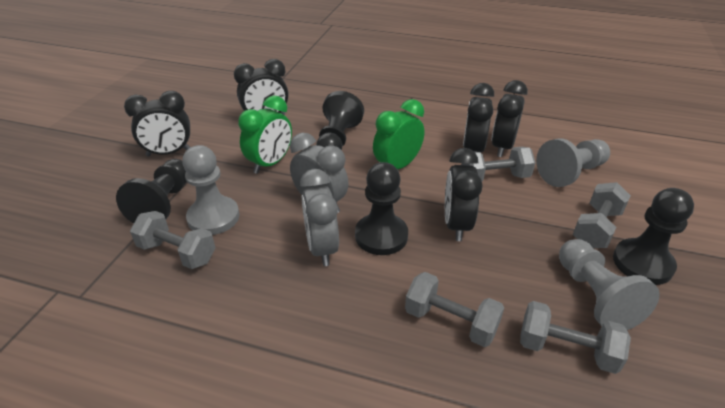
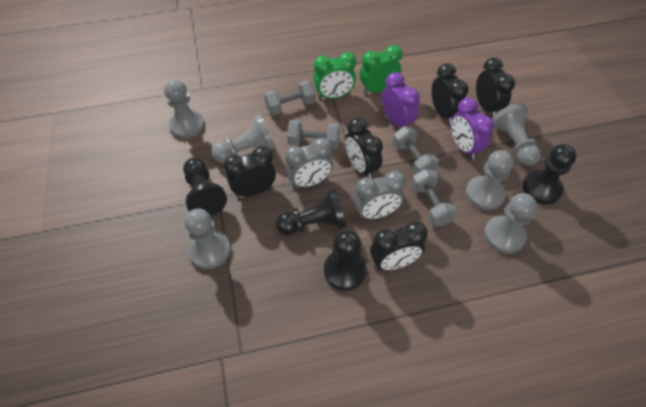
grey dumbbell: [130,211,215,269] [405,272,504,347] [461,147,536,181] [520,301,631,374] [573,182,631,248] = 5 -> [264,80,316,115] [287,120,340,149] [393,126,439,174] [411,169,457,226] = 4
grey pawn: [182,145,239,235] [536,138,610,187] [559,239,660,330] = 3 -> [164,79,205,138] [184,209,231,269] [211,115,276,163] [466,150,514,210] [484,193,537,254] [492,103,541,166] = 6
purple clock: none = 0 -> [382,72,420,127] [451,98,494,160] = 2

